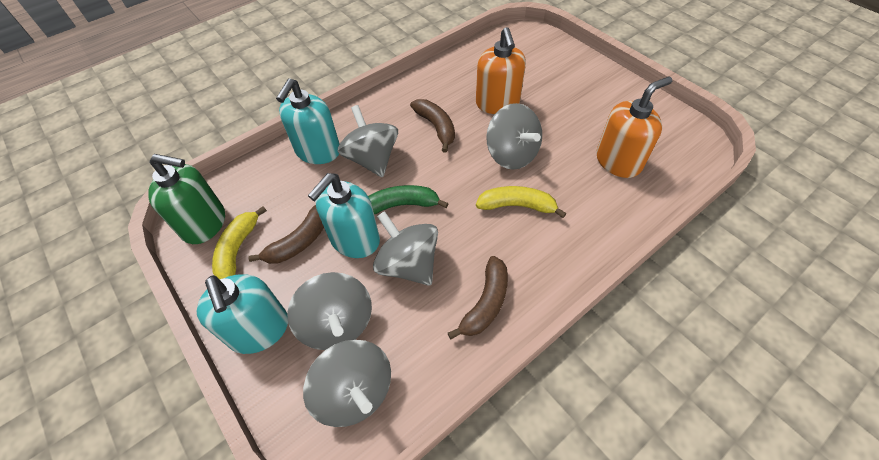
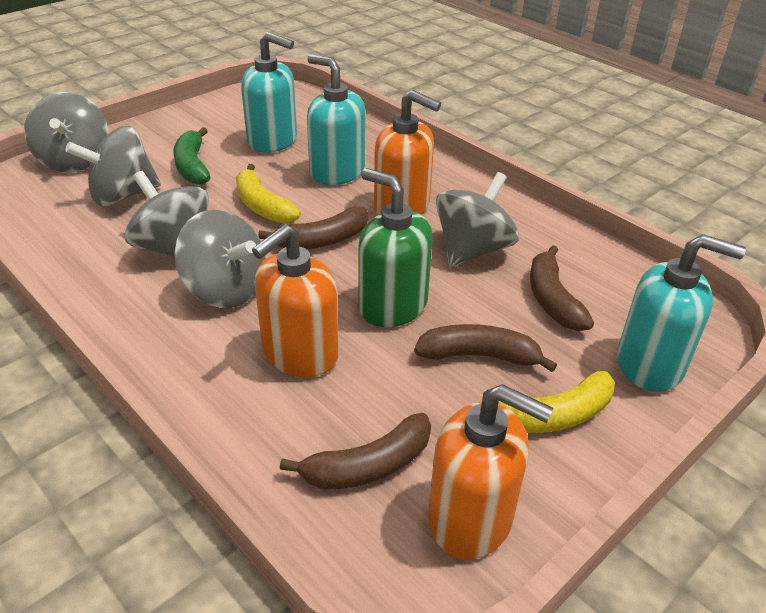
brown banana: [248,205,324,264] [410,99,455,153] [448,256,508,339] = 3 -> [258,206,368,249] [280,413,431,490] [414,324,557,372] [530,246,594,331] = 4
orange soap dispenser: [476,27,526,114] [596,76,672,178] = 2 -> [252,224,339,377] [374,90,441,215] [428,384,553,560] = 3

